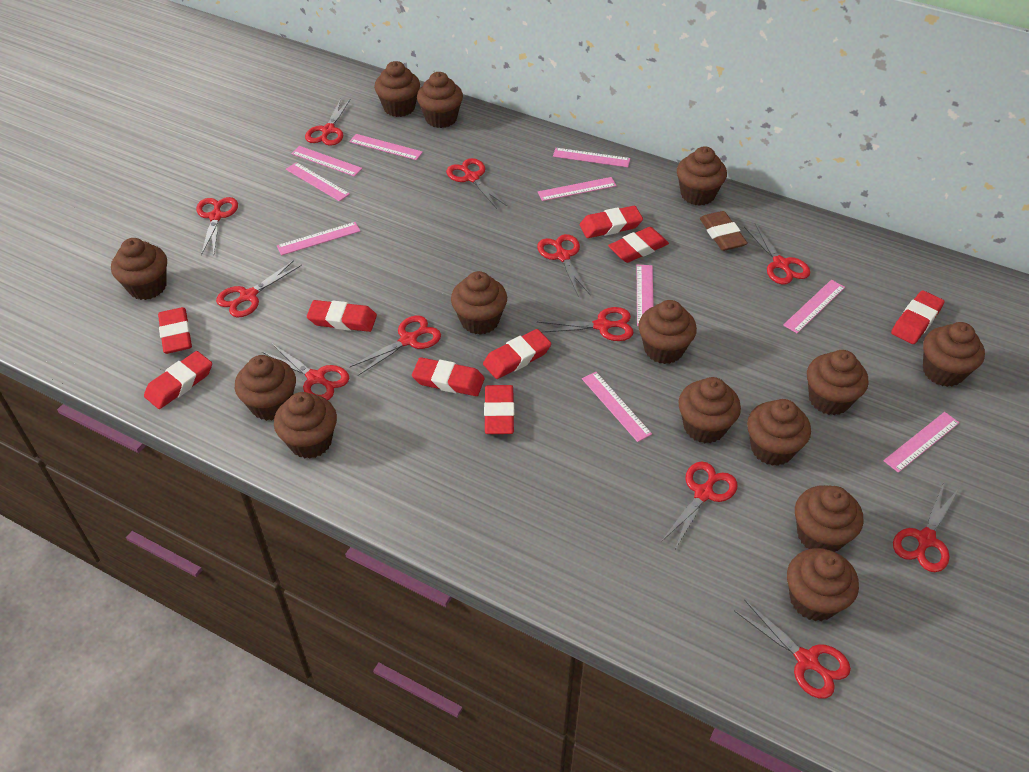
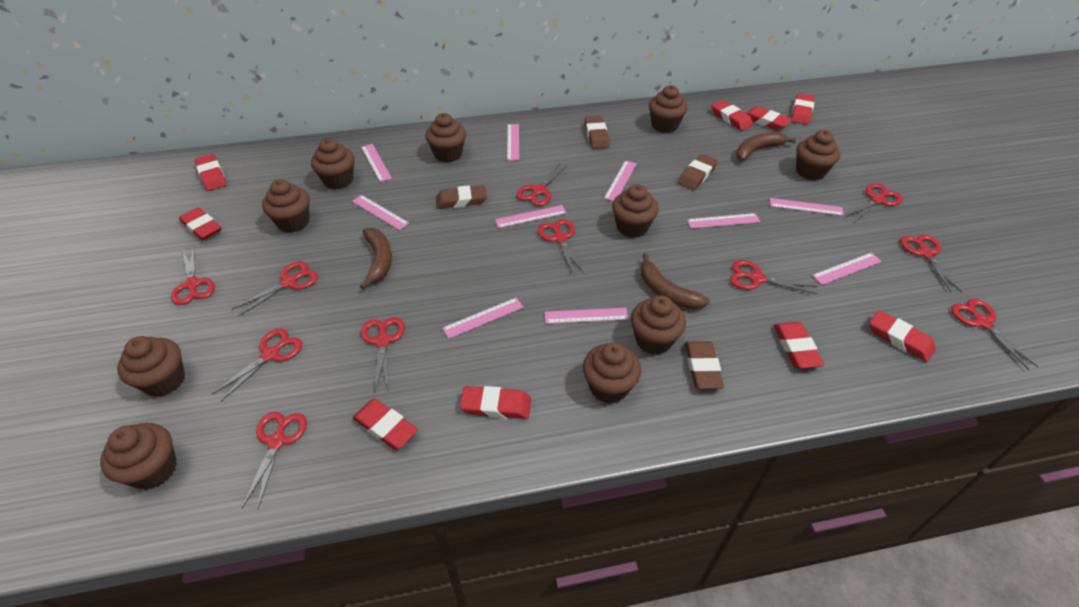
brown banana: none = 0 -> [360,228,392,290] [641,253,710,309] [737,132,796,161] = 3
brown cupcake: [111,238,167,300] [235,355,296,421] [274,392,337,459] [374,61,420,117] [417,72,463,128] [451,271,507,335] [639,300,697,364] [677,146,727,206] [678,377,741,443] [747,399,811,466] [787,548,859,621] [795,485,864,552] [807,350,868,415] [923,322,985,387] = 14 -> [100,423,177,490] [117,336,185,397] [262,179,310,233] [311,138,355,189] [425,113,466,162] [583,342,641,403] [612,184,659,238] [631,295,686,355] [649,85,688,133] [796,130,840,181] = 10
brown eraser: [700,211,748,251] = 1 -> [436,185,487,209] [585,116,610,149] [678,154,718,190] [685,341,724,389] = 4
red scissors: [196,197,238,255] [216,260,302,317] [262,343,349,400] [305,98,351,146] [350,315,441,376] [446,158,507,209] [537,234,591,297] [537,307,634,341] [661,461,737,549] [734,599,851,699] [744,223,811,284] [893,483,959,572] = 12 -> [171,245,215,305] [212,328,302,401] [232,261,318,316] [242,412,307,510] [361,317,405,392] [517,164,568,206] [538,219,584,273] [730,260,817,294] [845,183,903,223] [900,234,962,293] [951,299,1038,370] = 11

